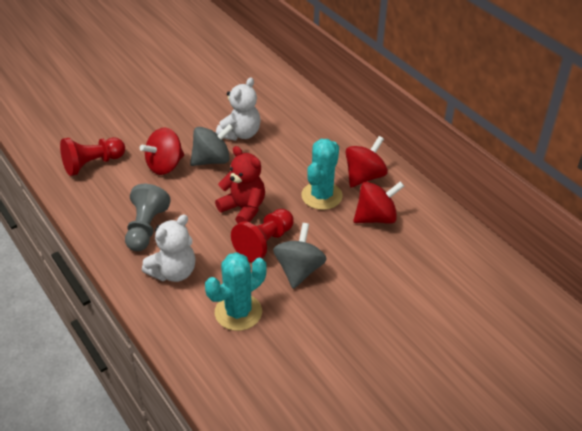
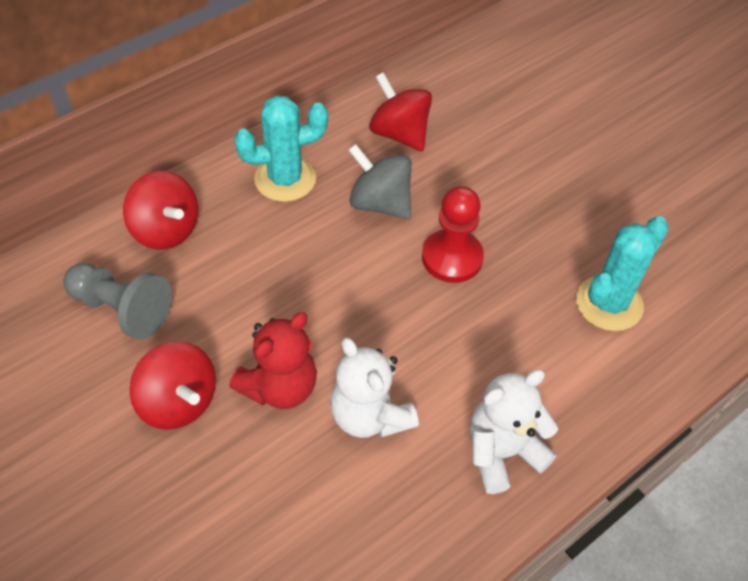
grey spinning top: [190,124,233,166] [273,223,327,289] = 2 -> [348,144,412,219] = 1
red pawn: [60,137,125,176] [231,209,294,262] = 2 -> [422,186,484,283] = 1

